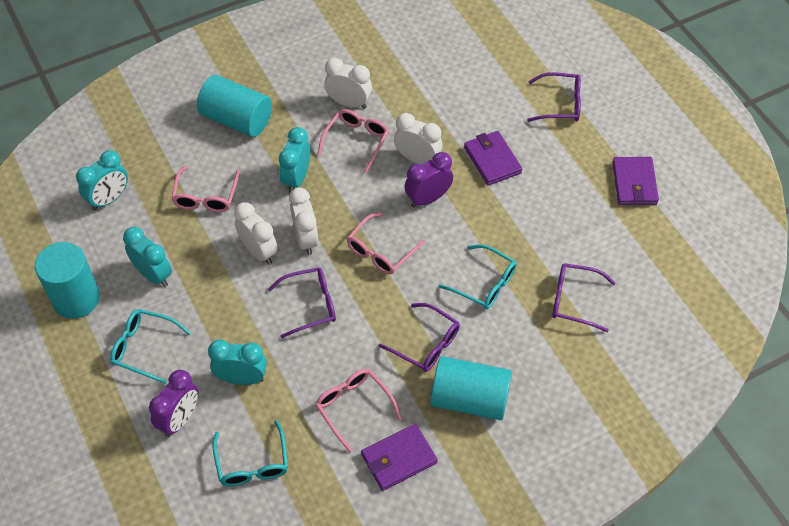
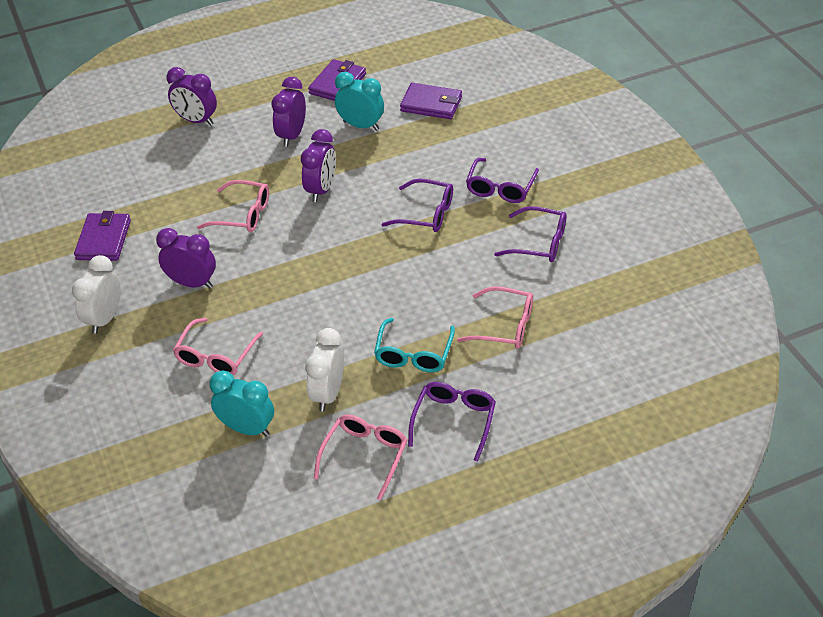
purple clock: [149,370,198,437] [404,152,453,207] = 2 -> [156,228,216,289] [166,67,217,126] [271,77,306,147] [301,129,336,202] = 4
turquoise clock: [76,150,128,210] [123,227,172,287] [208,340,267,385] [279,127,310,193] = 4 -> [210,371,274,437] [335,72,384,131] = 2
turquoise cylinder: [35,242,100,319] [197,75,272,137] [431,356,512,420] = 3 -> none = 0
turquoise glasses: [110,309,191,384] [212,420,288,487] [439,244,517,309] = 3 -> [374,318,455,372] = 1
white clock: [234,202,278,265] [289,188,319,255] [325,58,372,109] [394,113,443,164] = 4 -> [72,255,121,334] [305,328,344,412] = 2

